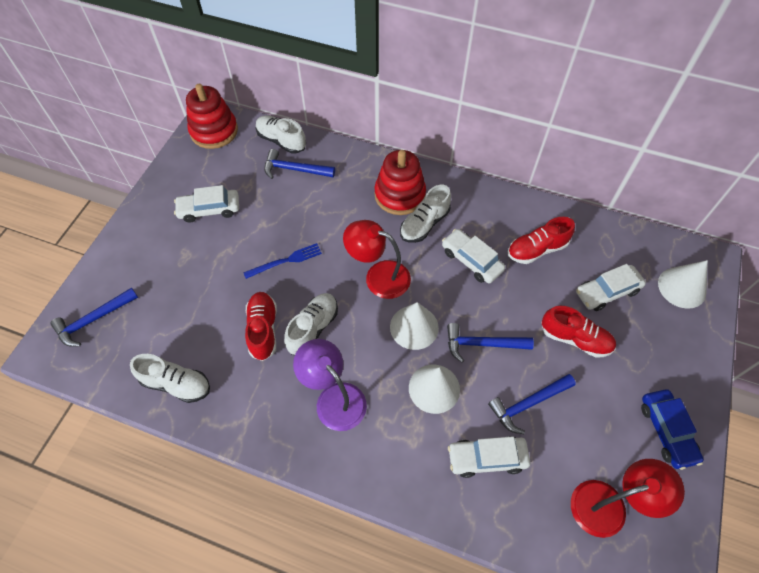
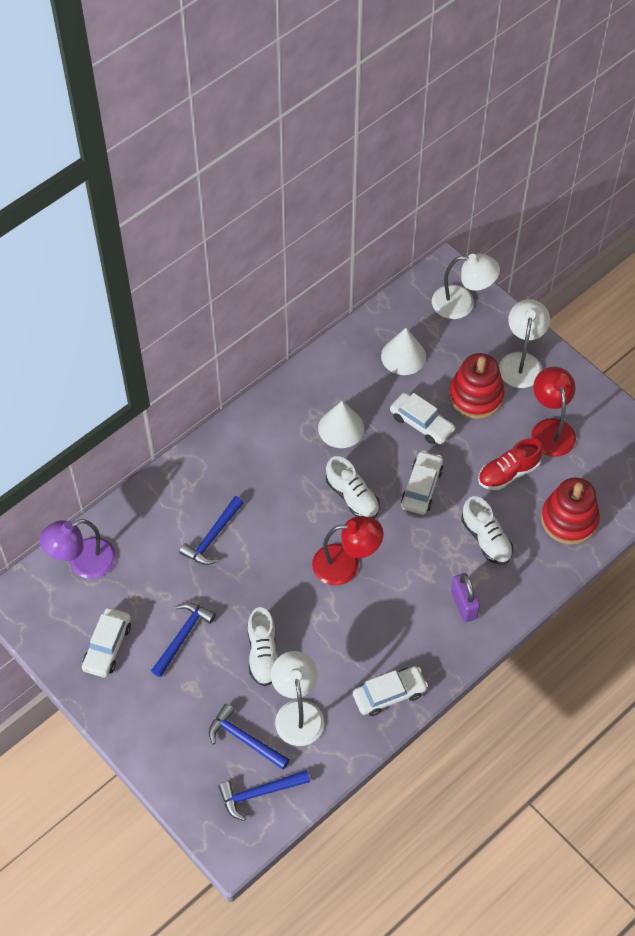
blue car: [641,389,704,470] = 1 -> none = 0
blue fork: [243,243,322,279] = 1 -> none = 0
purple padlock: none = 0 -> [451,573,480,622] = 1
red shoe: [245,292,277,361] [508,217,575,264] [541,306,616,358] = 3 -> [478,438,543,490] = 1
white cone: [390,302,439,350] [409,365,460,414] [658,260,708,309] = 3 -> [318,401,364,448] [381,328,426,375] = 2
white lamp: none = 0 -> [271,651,324,746] [432,254,500,319] [499,299,550,388] = 3
white shoe: [130,354,210,403] [256,115,306,154] [284,293,338,355] [400,185,451,243] = 4 -> [248,607,278,686] [326,456,380,519] [461,496,513,565] = 3

